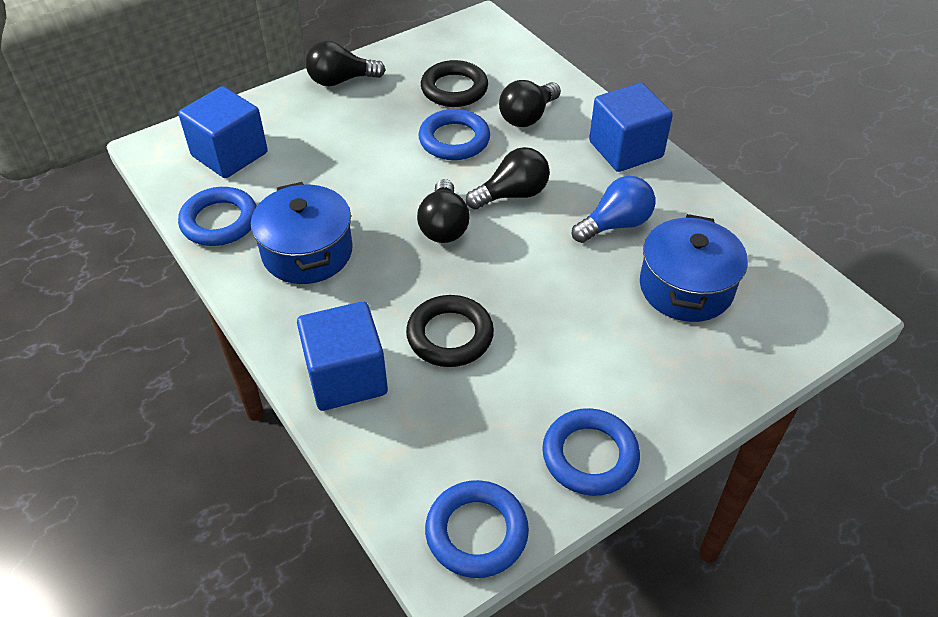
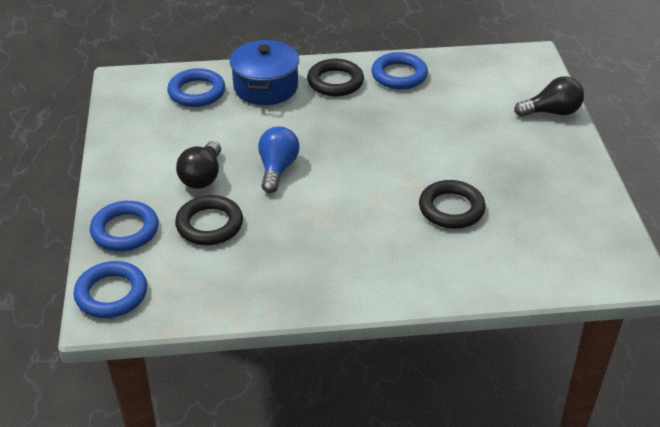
black light bulb: [306,41,385,86] [417,179,470,243] [466,147,550,210] [499,80,561,127] = 4 -> [176,141,221,189] [514,76,584,117] = 2
black ring: [406,295,494,367] [421,60,488,107] = 2 -> [175,195,243,245] [307,59,364,96] [419,180,486,229] = 3
blue cube: [178,86,268,178] [297,301,388,411] [589,83,673,172] = 3 -> none = 0
blue pot: [251,182,353,284] [640,214,748,322] = 2 -> [230,40,299,105] = 1

